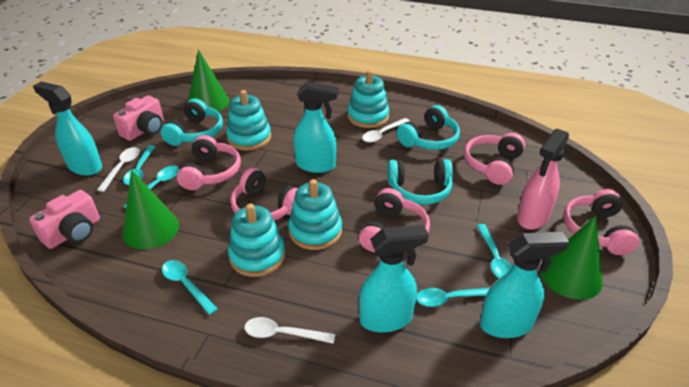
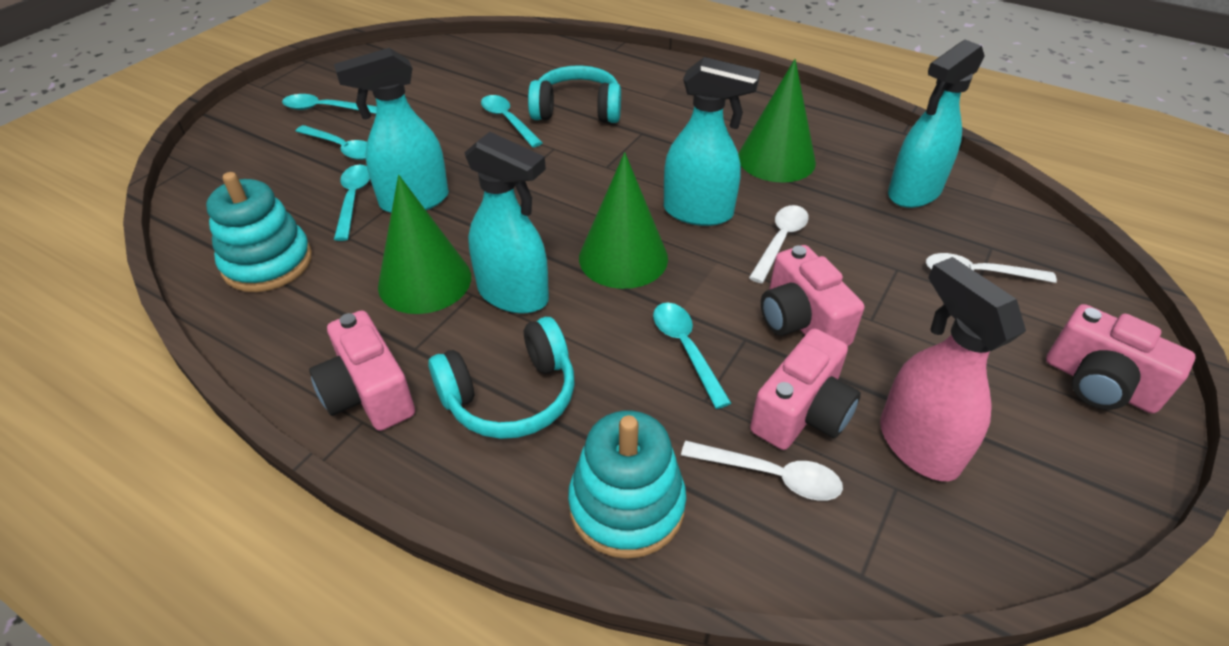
pink camera: [29,190,100,249] [113,96,164,141] = 2 -> [309,310,415,431] [750,329,861,450] [761,245,864,346] [1046,304,1196,413] = 4
pink headphones: [177,135,241,190] [230,168,298,221] [359,188,430,252] [464,133,525,185] [563,189,639,255] = 5 -> none = 0
turquoise headphones: [161,98,223,146] [388,159,453,205] [397,105,460,150] = 3 -> [428,317,575,439] [528,65,621,123] = 2
turquoise stacking toy: [226,90,271,151] [228,204,286,277] [288,179,342,250] [348,70,389,128] = 4 -> [206,172,312,292] [568,411,686,559] = 2

